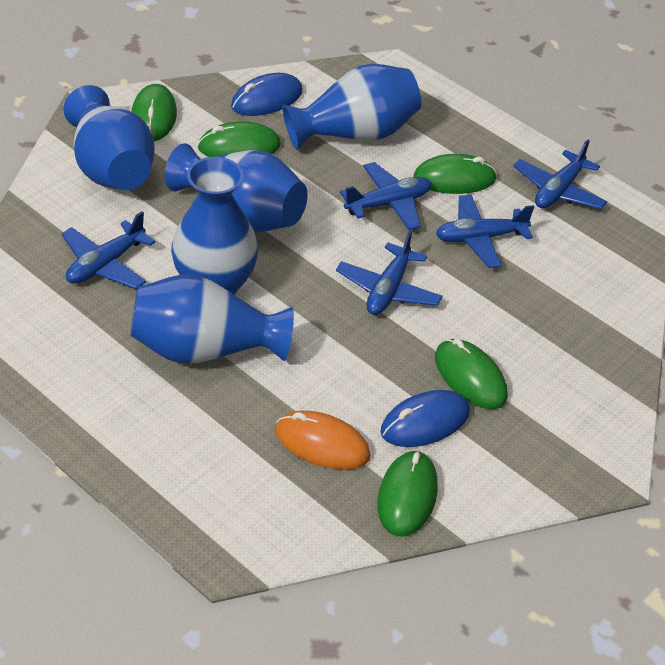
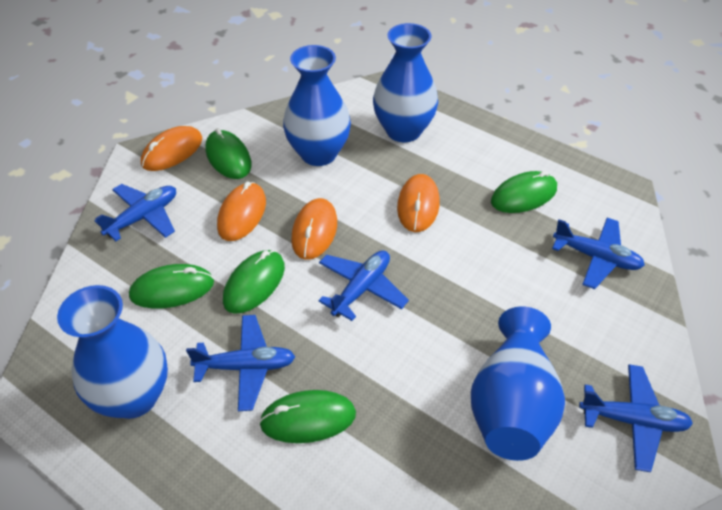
blue mouse: [231,73,303,116] [381,390,470,447] = 2 -> none = 0
blue vase: [64,85,155,190] [131,275,294,364] [165,143,308,232] [171,157,258,295] [282,64,421,150] = 5 -> [57,285,168,419] [283,45,351,166] [373,23,438,142] [471,306,565,461] = 4
orange mouse: [275,411,371,470] = 1 -> [141,126,202,171] [217,182,266,241] [291,198,337,260] [397,174,440,232] = 4

